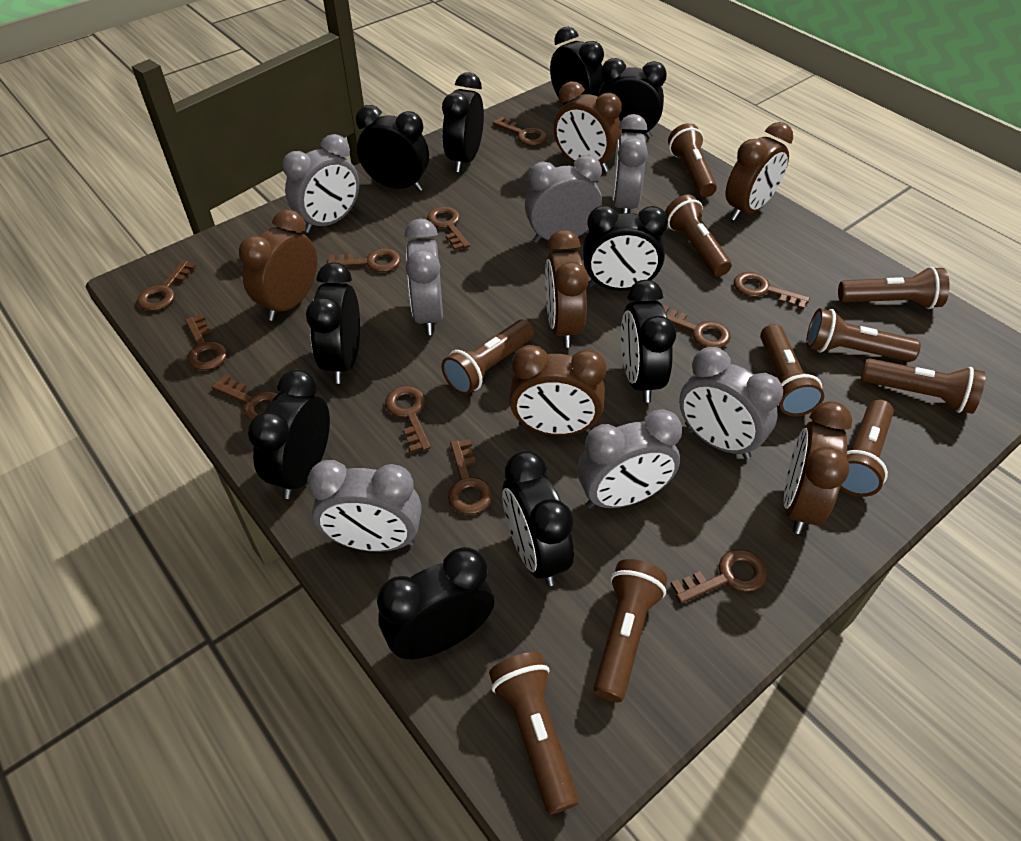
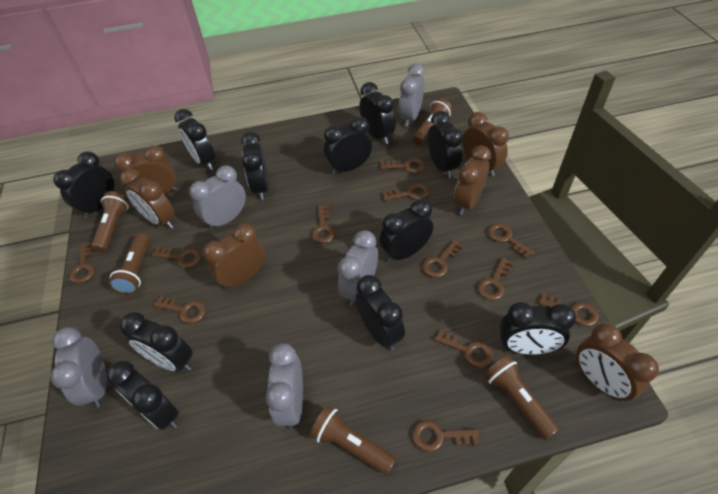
black clock: [248,369,330,499] [306,262,360,384] [356,105,429,191] [377,547,494,659] [442,72,484,172] [502,451,574,586] [550,27,604,105] [583,205,668,291] [598,58,667,139] [621,280,676,403] = 10 -> [53,151,114,218] [106,361,179,430] [119,312,193,372] [175,109,216,170] [241,132,269,200] [324,117,372,174] [355,275,405,351] [359,82,396,144] [379,199,433,263] [428,111,463,178] [499,302,576,355] = 11
brown flashlight: [441,320,534,395] [489,652,579,815] [594,559,667,702] [665,194,732,276] [668,123,717,197] [760,324,824,416] [806,308,921,362] [838,267,950,309] [840,399,894,497] [861,358,986,414] = 10 -> [91,191,129,252] [108,233,150,295] [310,405,396,475] [413,98,452,145] [484,355,559,440] = 5
brown key: [137,260,197,311] [185,314,227,370] [211,375,278,420] [327,248,401,272] [385,386,431,453] [427,207,470,251] [448,439,492,515] [493,117,547,146] [663,305,731,348] [671,549,767,604] [734,272,810,309] = 11 -> [69,242,95,284] [152,247,201,268] [154,295,206,324] [311,206,335,244] [380,158,425,173] [382,183,429,201] [412,420,479,452] [422,240,463,278] [434,329,493,368] [478,257,513,300] [488,223,535,259] [539,293,599,326] = 12
grey clock: [282,134,359,233] [307,460,422,552] [404,218,443,335] [525,155,602,243] [577,409,682,509] [612,114,648,213] [679,347,783,459] = 7 -> [50,327,107,408] [189,165,246,230] [266,343,303,429] [338,230,378,306] [399,63,425,127] = 5

